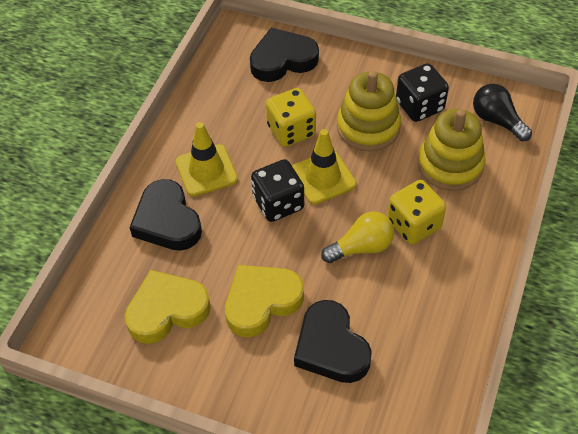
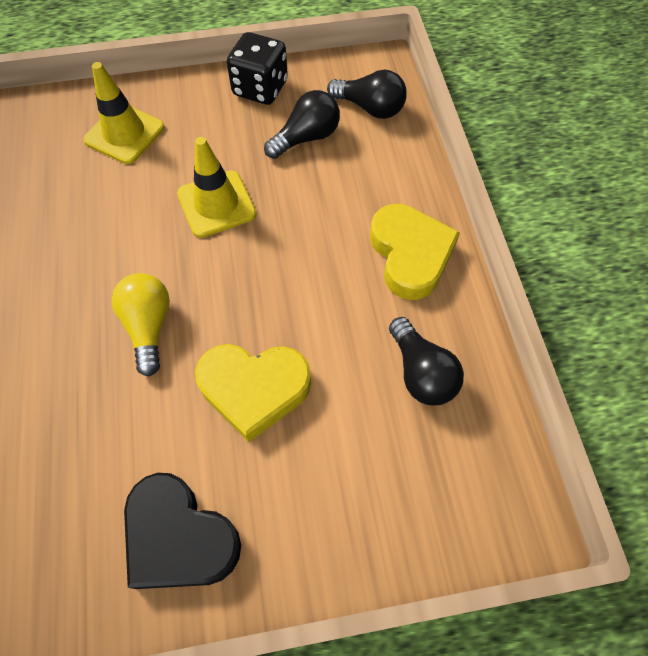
black dice: [251,159,304,222] [396,63,449,122] = 2 -> [227,32,288,105] = 1
black heart: [129,179,202,251] [250,28,319,82] [294,300,372,383] = 3 -> [124,473,241,589] = 1
black light bulb: [473,84,532,142] = 1 -> [264,90,340,159] [327,70,407,119] [389,317,464,405] = 3
yellow dice: [266,88,316,147] [387,180,446,245] = 2 -> none = 0
yellow stacking toy: [337,71,401,152] [418,109,486,191] = 2 -> none = 0

